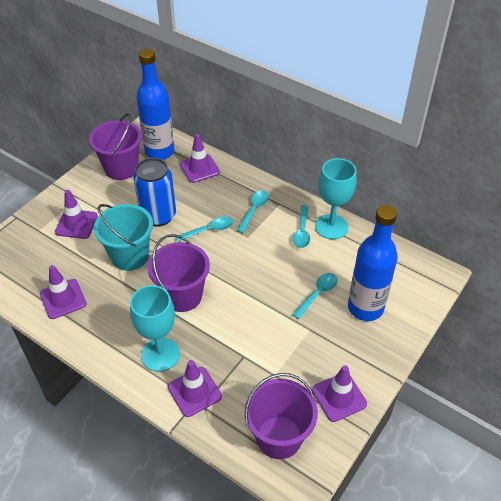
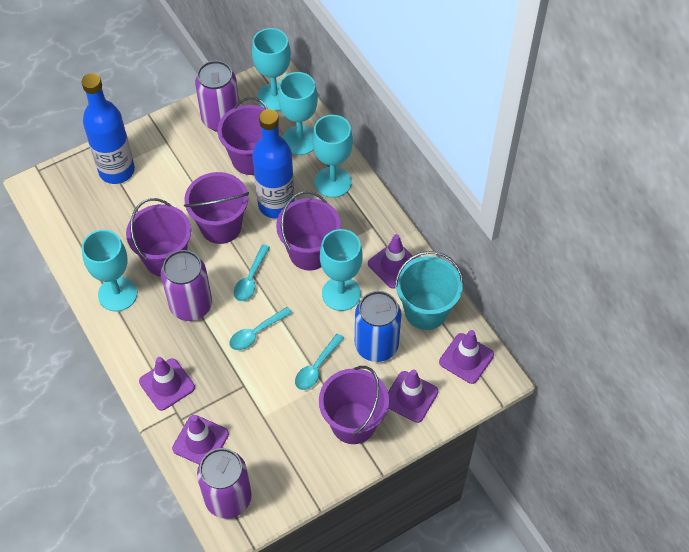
purple bucket: [89,113,142,180] [148,234,210,312] [245,373,318,459] = 3 -> [126,198,191,277] [184,172,249,244] [218,97,279,175] [276,191,341,271] [319,366,389,444] = 5
purple can: none = 0 -> [161,250,212,321] [195,60,240,132] [197,448,252,519] = 3
turquoise goblet: [130,285,180,372] [315,158,357,239] = 2 -> [82,230,137,312] [252,28,291,111] [278,72,318,155] [312,115,353,198] [320,229,363,311] = 5
turquoise spoon: [175,216,233,242] [237,190,269,233] [292,205,310,248] [292,273,338,319] = 4 -> [229,307,292,350] [234,244,270,301] [295,334,344,390] = 3

